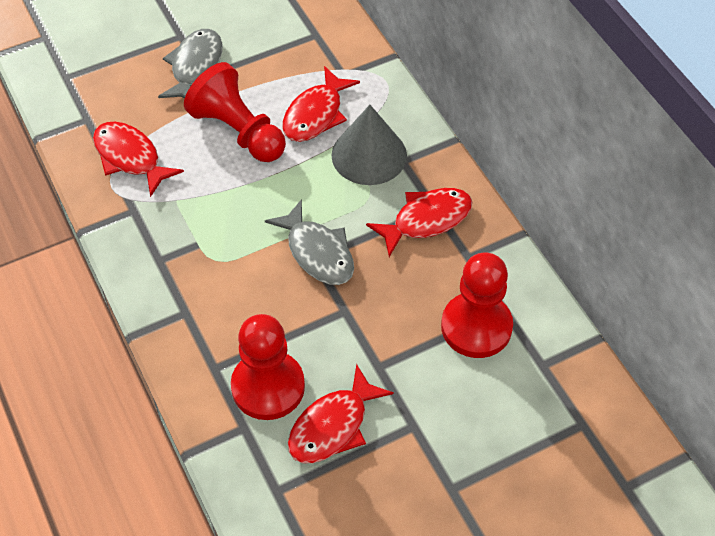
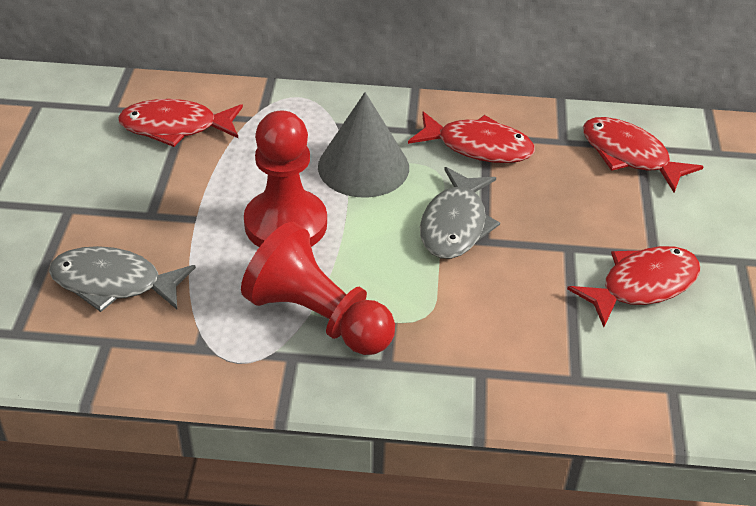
red pawn: [184,62,286,162] [231,314,305,420] [441,253,513,358] = 3 -> [241,222,395,355] [244,111,327,247] = 2

